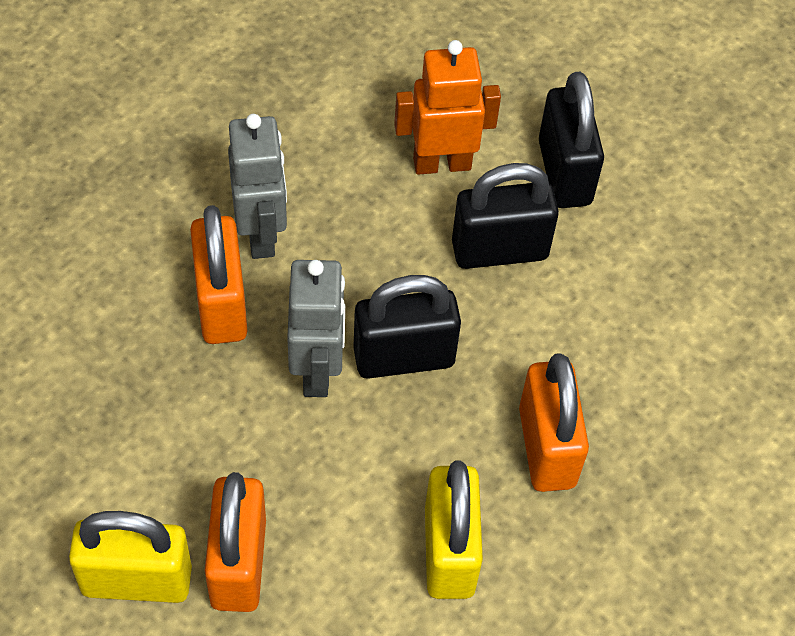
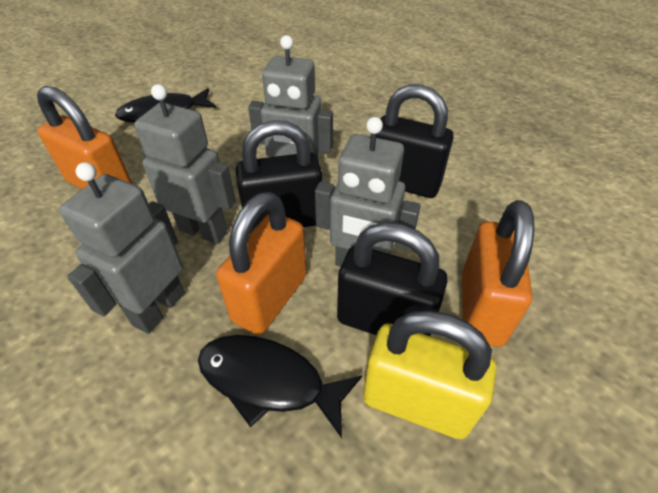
black fish: none = 0 -> [115,88,216,122] [198,335,362,438] = 2
grey robot: [228,114,287,259] [287,260,345,397] = 2 -> [59,162,185,334] [134,84,236,244] [248,35,333,158] [315,117,420,267] = 4
orange robot: [394,40,501,175] = 1 -> none = 0
yellow padlock: [69,511,192,603] [425,461,483,599] = 2 -> [363,311,496,439] = 1

